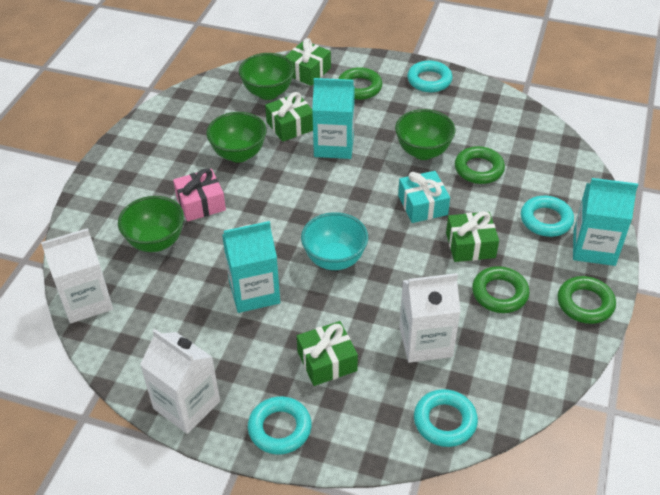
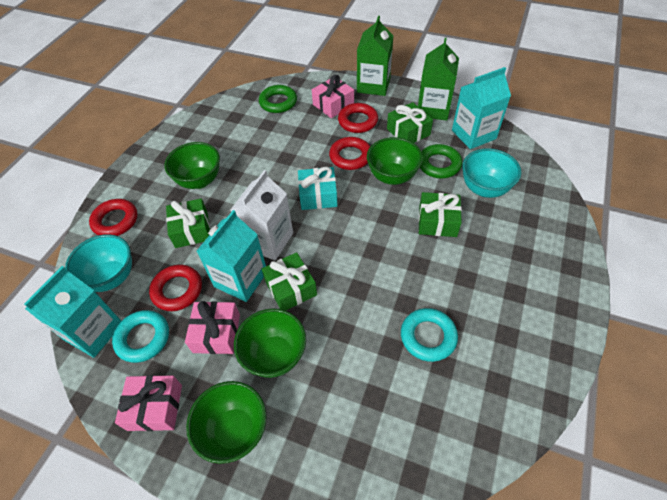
green carton: none = 0 -> [357,16,394,96] [418,38,459,121] = 2
green ring: [338,67,382,100] [455,146,505,184] [472,266,529,313] [557,276,616,324] = 4 -> [259,85,297,113] [420,144,462,178] = 2
pink gift: [173,169,226,222] = 1 -> [115,375,182,431] [185,301,240,354] [312,75,354,118] = 3
red ring: none = 0 -> [89,199,138,236] [149,264,202,311] [329,137,370,170] [338,103,378,133] = 4
turquoise bowl: [301,212,368,270] = 1 -> [65,234,132,292] [462,148,521,198] = 2
turquoise ring: [248,396,312,455] [407,60,452,92] [414,389,478,447] [521,196,574,237] = 4 -> [112,310,169,363] [401,308,458,362] = 2
white carton: [41,228,113,324] [140,329,220,434] [399,273,461,363] = 3 -> [231,170,293,261] = 1

